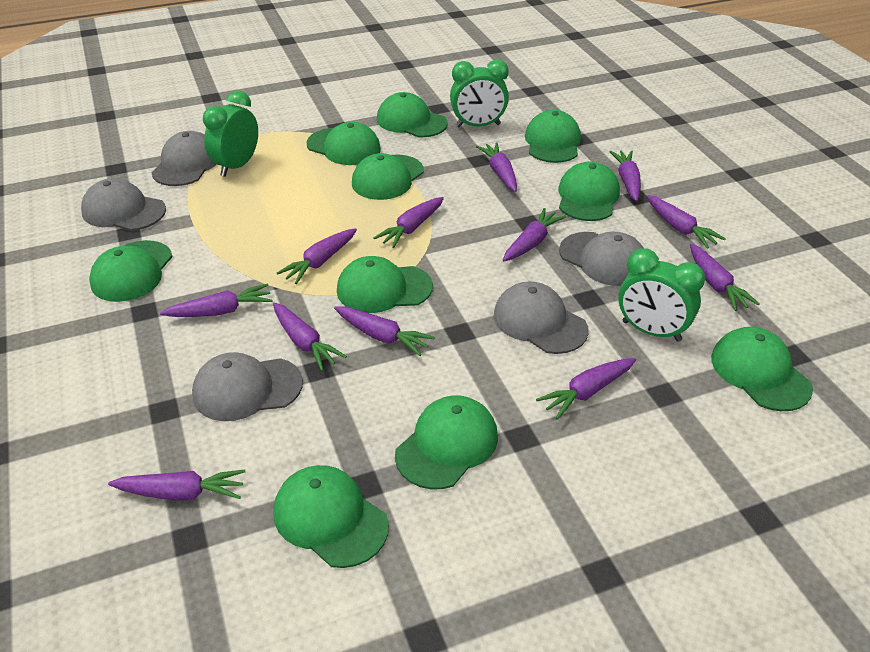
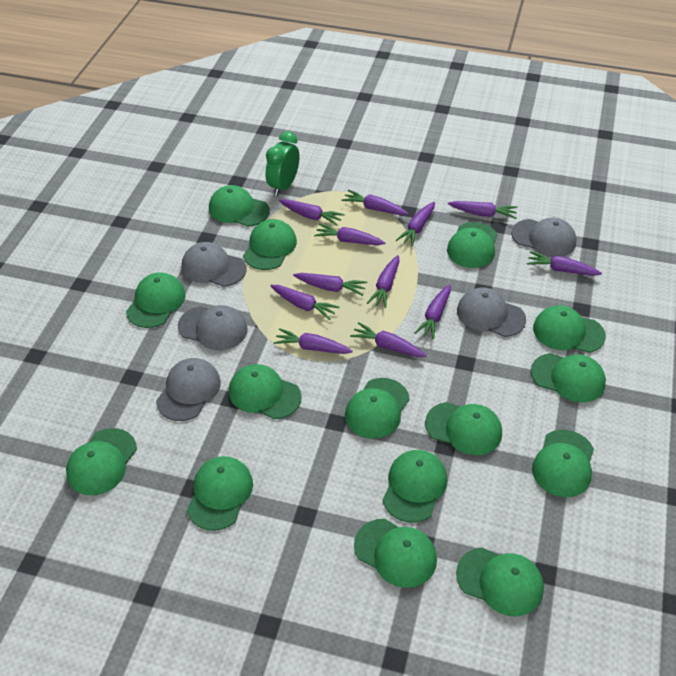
green cap: [89,240,173,302] [273,465,389,568] [306,122,381,165] [337,256,433,313] [352,153,424,200] [377,92,448,137] [395,395,498,489] [525,110,581,163] [559,161,620,221] [711,327,813,411] = 10 -> [66,428,137,495] [126,272,186,328] [187,456,253,531] [209,185,270,227] [229,364,302,419] [243,219,297,270] [345,378,410,439] [354,519,437,588] [383,450,447,523] [425,402,502,455] [447,222,497,268] [456,547,544,616] [531,353,606,402] [532,430,594,497] [533,305,606,353] = 15
green clock: [203,91,258,177] [450,59,509,127] [618,248,705,342] = 3 -> [266,131,300,196] = 1

